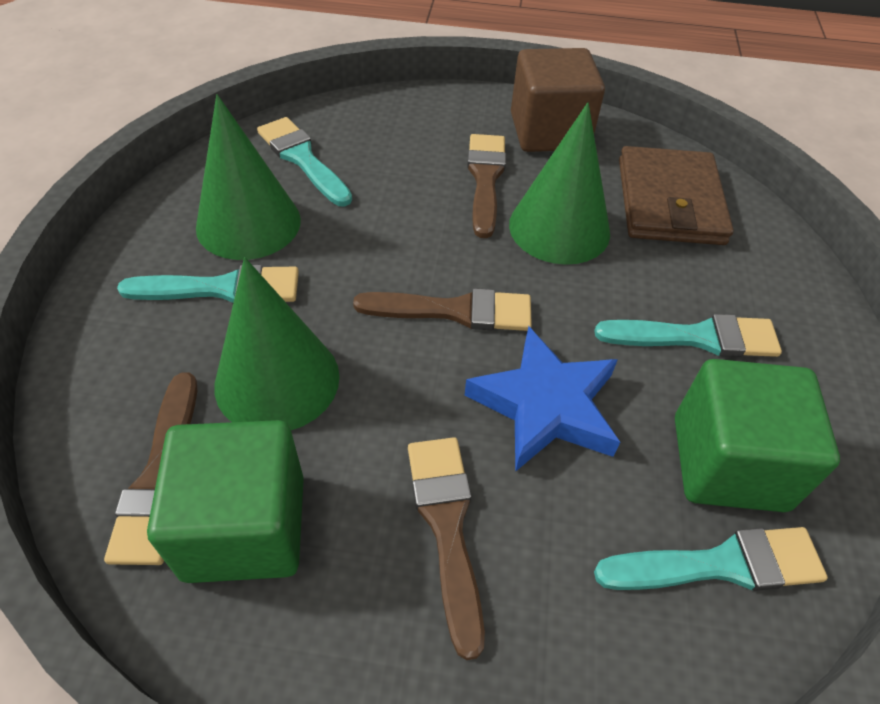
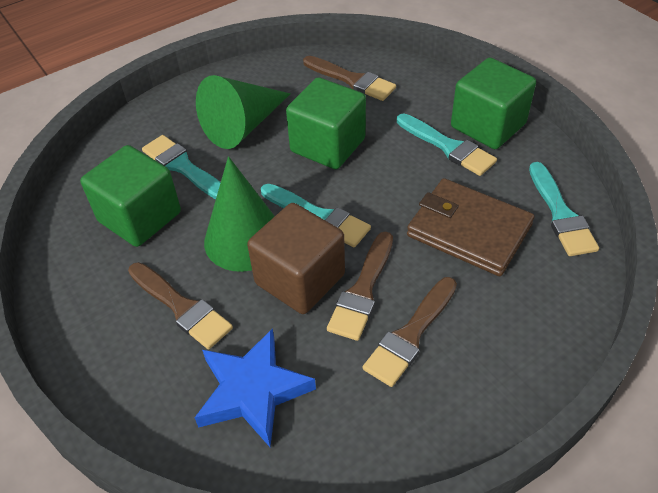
green cone: [196,94,301,260] [214,257,340,430] [509,102,610,265] = 3 -> [196,75,290,149] [204,156,275,272] = 2
green cube: [147,420,304,583] [675,359,840,512] = 2 -> [80,145,181,247] [286,77,366,169] [451,58,536,149] = 3

